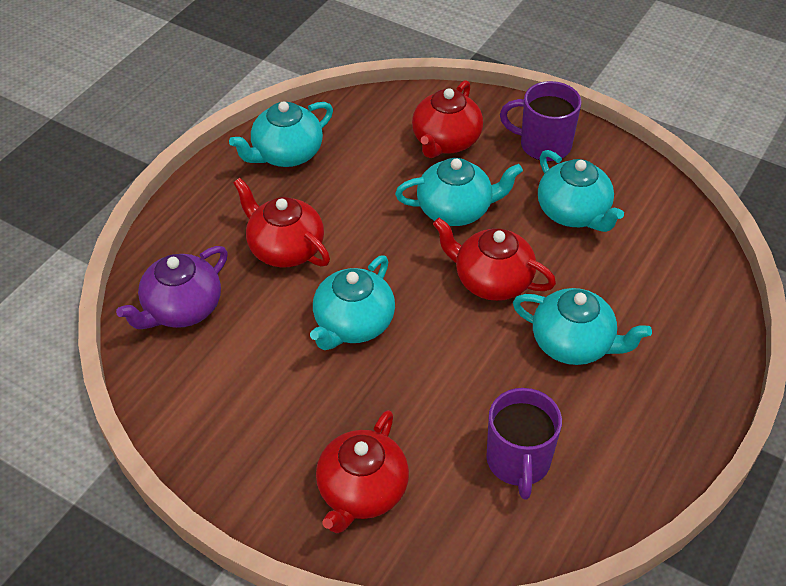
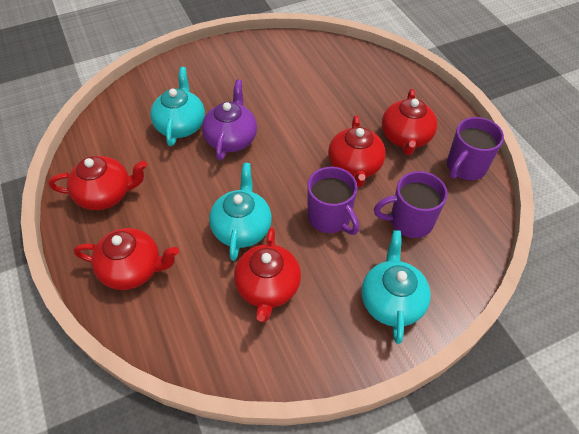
purple mug: [486,388,562,499] [500,81,581,162] = 2 -> [307,167,359,235] [374,171,448,238] [447,117,504,180] = 3
red teapot: [233,178,330,268] [316,410,409,533] [412,80,483,158] [433,218,556,301] = 4 -> [49,156,147,210] [74,228,179,290] [234,228,301,322] [328,116,386,187] [382,89,437,155] = 5
turquoise teapot: [229,101,333,167] [310,256,395,350] [395,158,523,226] [513,288,652,365] [538,150,624,232] = 5 -> [150,67,205,146] [209,163,272,261] [361,230,431,344] = 3

